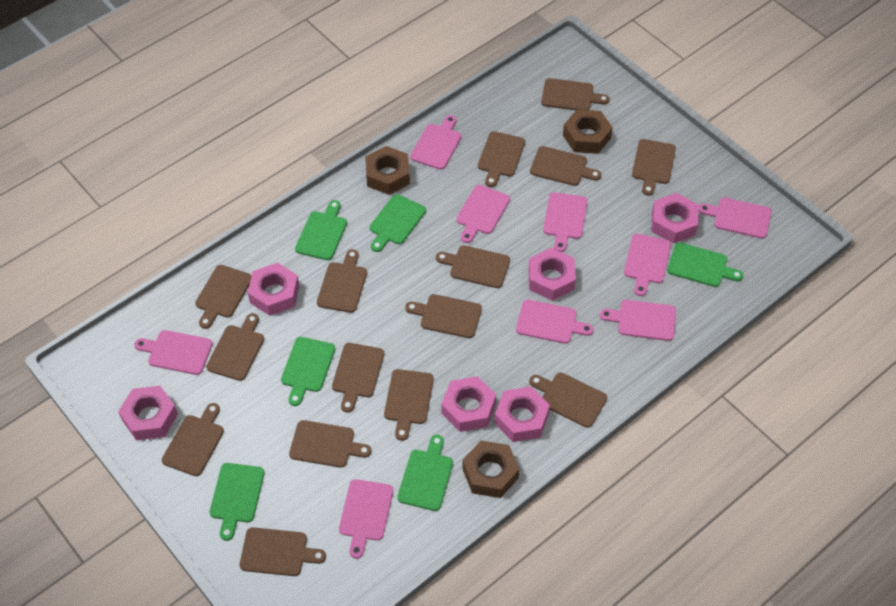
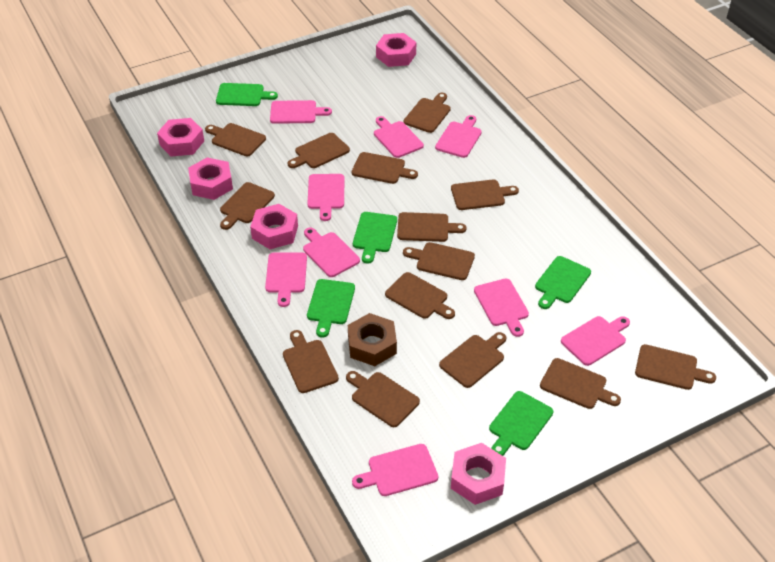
brown cutting board: [162,403,224,476] [195,265,252,329] [206,313,264,381] [240,527,326,576] [289,420,371,468] [317,249,367,313] [332,343,384,413] [384,369,434,441] [405,294,482,338] [436,245,510,288] [478,131,525,187] [529,373,607,428] [530,146,601,186] [541,78,610,110] [632,139,676,196] = 15 -> [205,123,266,156] [220,182,275,230] [283,330,339,393] [288,133,350,168] [346,371,420,427] [352,152,418,184] [385,272,455,319] [397,212,466,242] [403,242,475,280] [404,93,451,133] [439,332,506,388] [451,179,519,210] [540,358,621,409] [635,344,716,390] = 14
brown nut: [365,146,410,195] [462,440,520,498] [563,109,613,154] = 3 -> [348,313,397,366] = 1
green cutting board: [210,463,265,541] [281,337,335,406] [295,200,347,260] [369,194,426,252] [397,435,453,511] [667,242,743,287] = 6 -> [216,83,278,106] [307,279,355,337] [353,212,397,264] [489,391,553,456] [535,256,591,309] = 5
pink nut: [118,386,178,440] [248,263,299,316] [441,376,496,432] [494,387,550,442] [528,248,576,301] [652,193,698,244] = 6 -> [157,118,204,157] [188,157,233,200] [250,204,298,249] [376,33,416,67] [451,443,506,505] = 5

